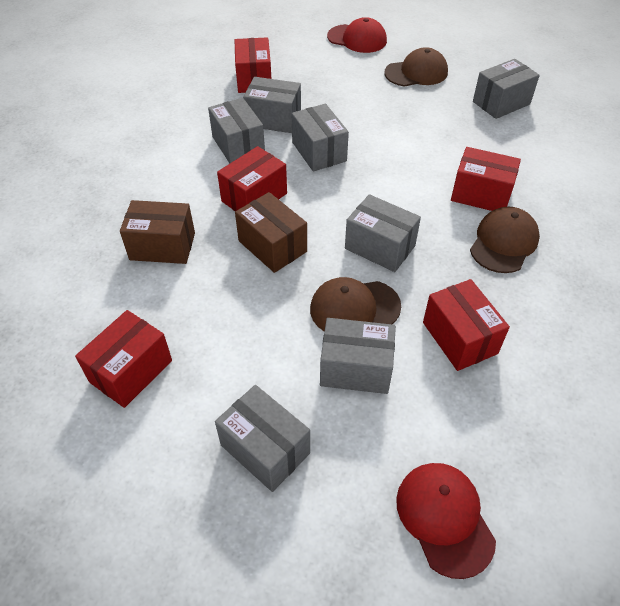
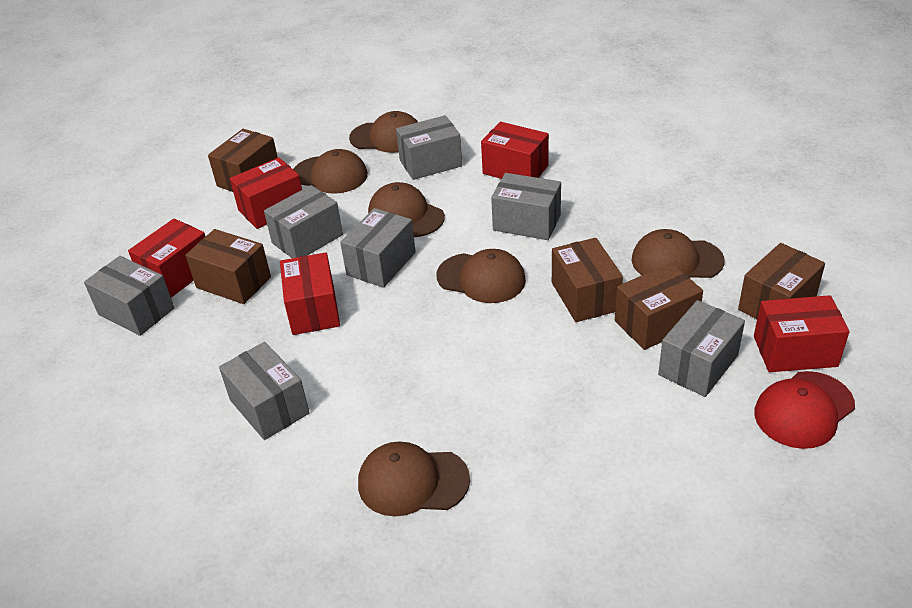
brown box: [120,200,195,264] [235,192,307,273] = 2 -> [185,229,271,304] [208,129,278,192] [552,238,623,322] [615,263,703,350] [738,243,825,320] = 5
brown cap: [310,277,401,332] [384,47,448,87] [470,206,540,273] = 3 -> [293,149,368,194] [349,111,418,153] [358,442,470,516] [368,182,445,237] [437,249,526,303] [632,229,725,278] = 6
red cap: [327,17,387,53] [396,463,496,579] = 2 -> [755,371,855,449] = 1

